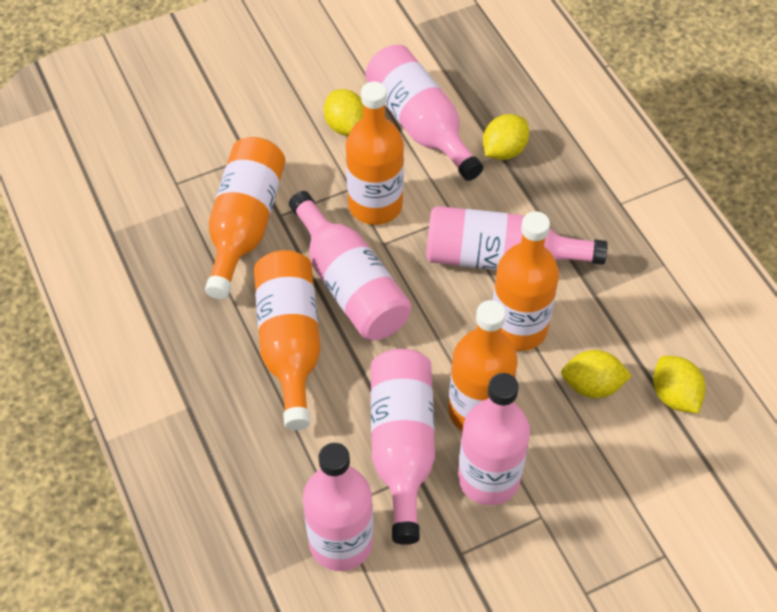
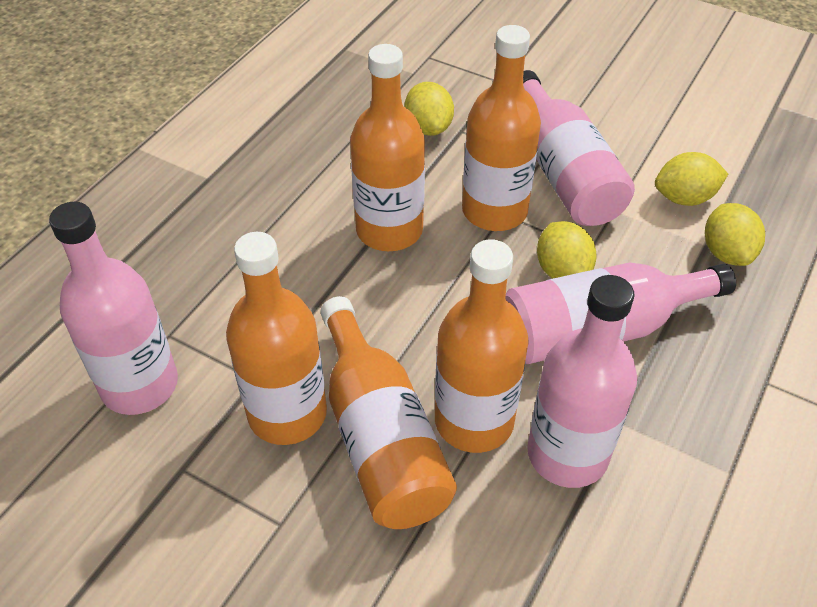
pink bottle: [289,191,411,340] [303,442,373,571] [365,45,483,181] [371,349,435,545] [426,206,608,270] [458,373,530,505] = 6 -> [49,202,178,415] [505,263,736,364] [523,70,635,226] [527,275,637,488] = 4

